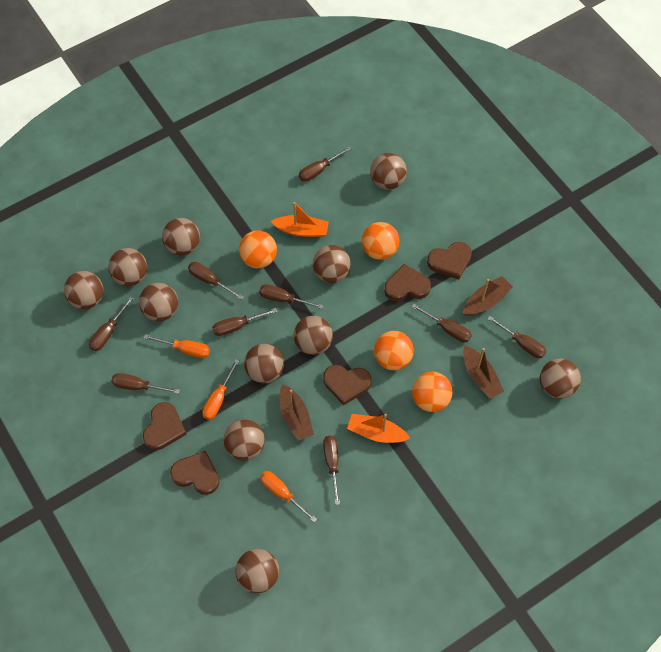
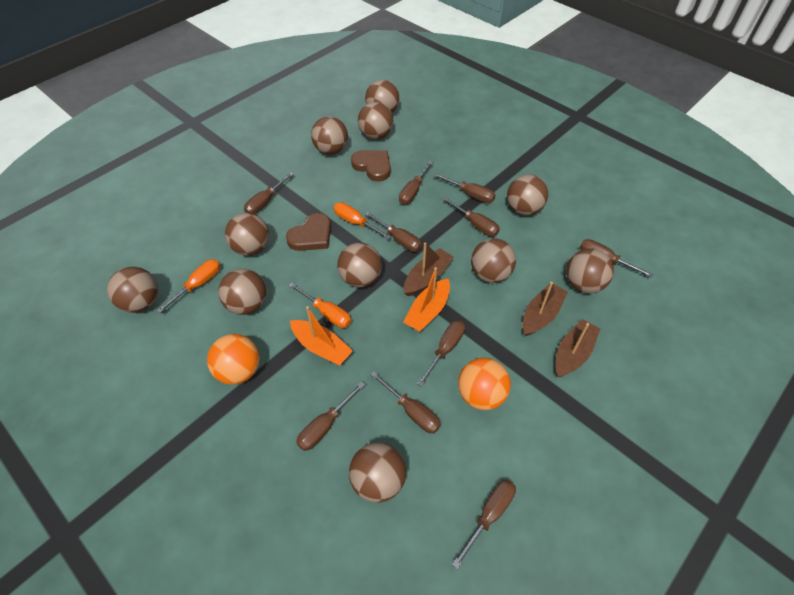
brown heart: [143,402,187,450] [170,451,220,495] [323,365,371,405] [384,264,431,301] [427,242,472,280] = 5 -> [286,213,331,251] [351,150,391,182] = 2
brown screwdriver: [89,297,134,351] [111,373,180,394] [188,262,244,300] [212,308,277,336] [259,284,324,309] [299,146,352,182] [323,436,340,505] [411,304,472,342] [487,316,546,358] = 9 -> [244,172,294,214] [296,381,365,451] [364,212,422,252] [371,372,441,434] [399,161,433,205] [417,320,465,387] [434,173,496,203] [442,197,500,236] [452,480,516,569] [580,239,653,278] = 10
orange ball: [239,230,277,268] [362,222,399,260] [374,331,414,370] [412,372,453,412] = 4 -> [207,334,260,385] [458,358,511,410] = 2

